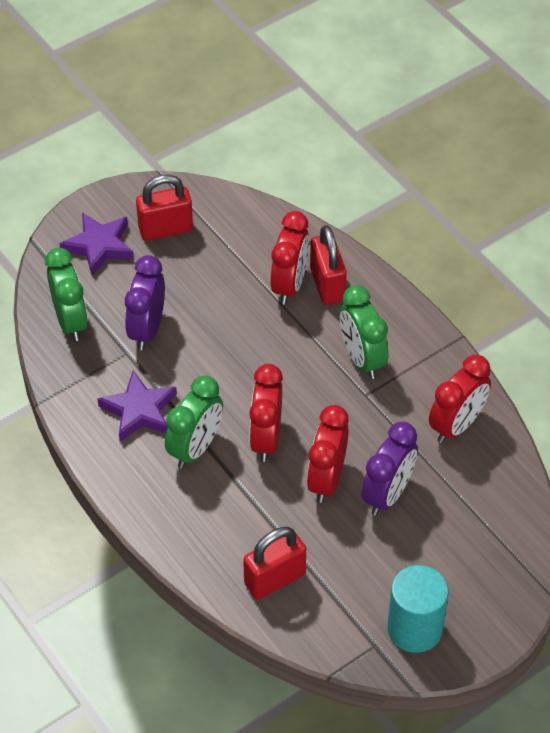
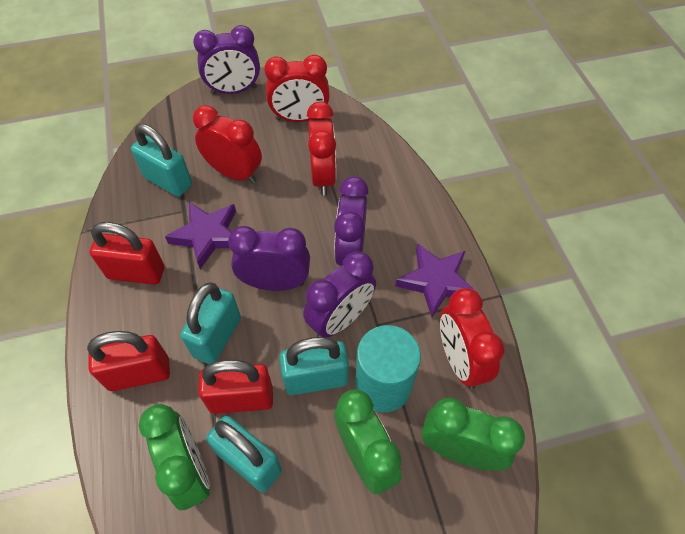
purple clock: [125,255,165,350] [362,422,418,516] = 2 -> [193,25,260,94] [228,226,310,291] [303,251,376,337] [334,176,369,266] = 4
turquoise padlock: none = 0 -> [131,124,192,197] [180,282,241,364] [206,416,282,492] [279,337,349,395] = 4

